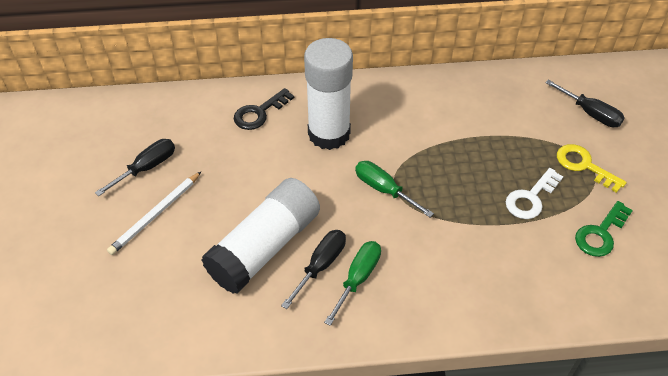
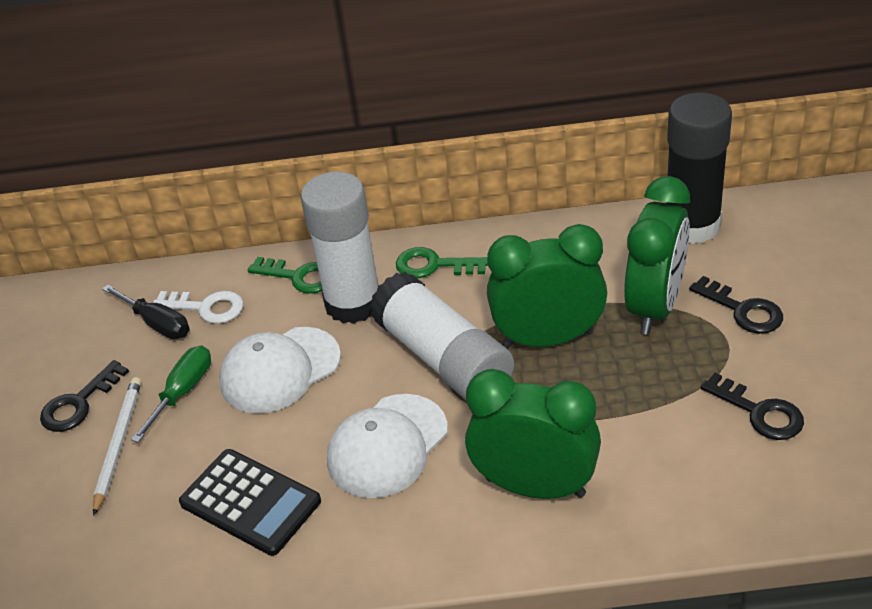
black calculator: none = 0 -> [179,449,321,556] = 1
black glue stick: none = 0 -> [666,93,732,244] = 1
black key: [234,88,294,130] = 1 -> [40,360,129,432] [689,276,783,334] [700,373,804,440] = 3
black screwdriver: [95,139,175,196] [281,230,346,309] [545,80,624,127] = 3 -> [102,285,190,339] = 1
green clock: none = 0 -> [465,369,601,499] [487,224,607,348] [624,176,690,334] = 3
green key: [575,201,633,257] = 1 -> [248,257,323,294] [396,247,488,278] = 2
green screwdriver: [324,241,381,326] [355,161,434,217] = 2 -> [131,346,211,443] = 1
white cap: none = 0 -> [219,327,341,413] [327,394,448,498] = 2
yellow key: [557,144,627,193] = 1 -> none = 0

